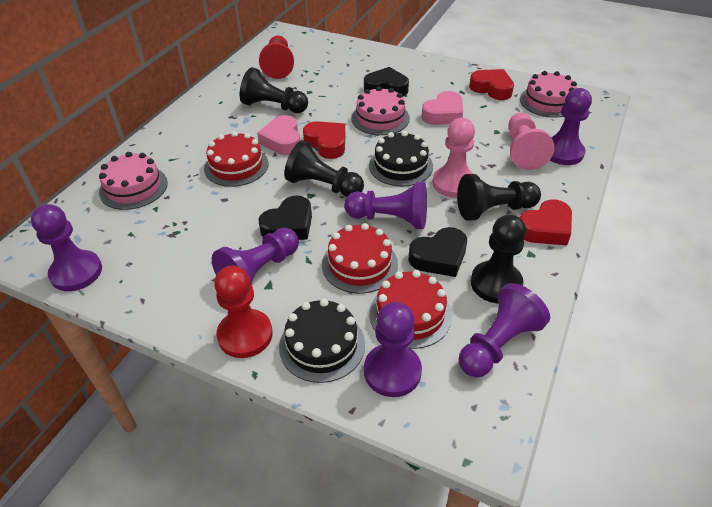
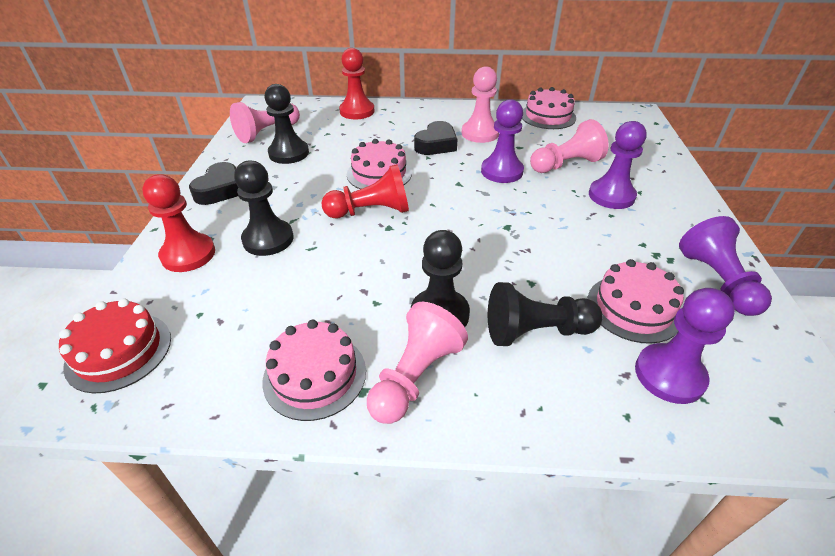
black cake: [279,299,365,383] [369,131,433,187] = 2 -> none = 0
black heart: [258,196,312,240] [364,67,409,96] [408,227,467,277] = 3 -> [189,162,239,205] [414,121,457,155] = 2
pink cake: [99,152,168,210] [351,86,410,135] [520,71,577,118] = 3 -> [263,320,366,421] [347,139,412,189] [522,87,576,129] [587,259,684,344] = 4
pink heart: [257,115,300,155] [421,91,463,125] = 2 -> none = 0
pink pawn: [433,118,475,198] [508,113,555,170] = 2 -> [230,102,300,143] [367,302,468,424] [462,66,499,143] [530,119,609,173] = 4
purple pawn: [31,204,102,291] [212,228,299,285] [344,182,427,229] [364,302,422,397] [459,283,550,377] [550,88,592,165] = 6 -> [481,99,524,183] [589,121,647,209] [635,288,735,404] [679,216,772,316] = 4
red cake: [204,131,269,187] [322,223,398,294] [369,270,452,349] = 3 -> [59,299,171,393] = 1
red heart: [303,121,345,159] [469,69,514,100] [520,200,572,245] = 3 -> none = 0
red pawn: [214,266,273,358] [259,35,294,79] = 2 -> [142,174,215,272] [321,164,409,218] [339,48,374,119] = 3

